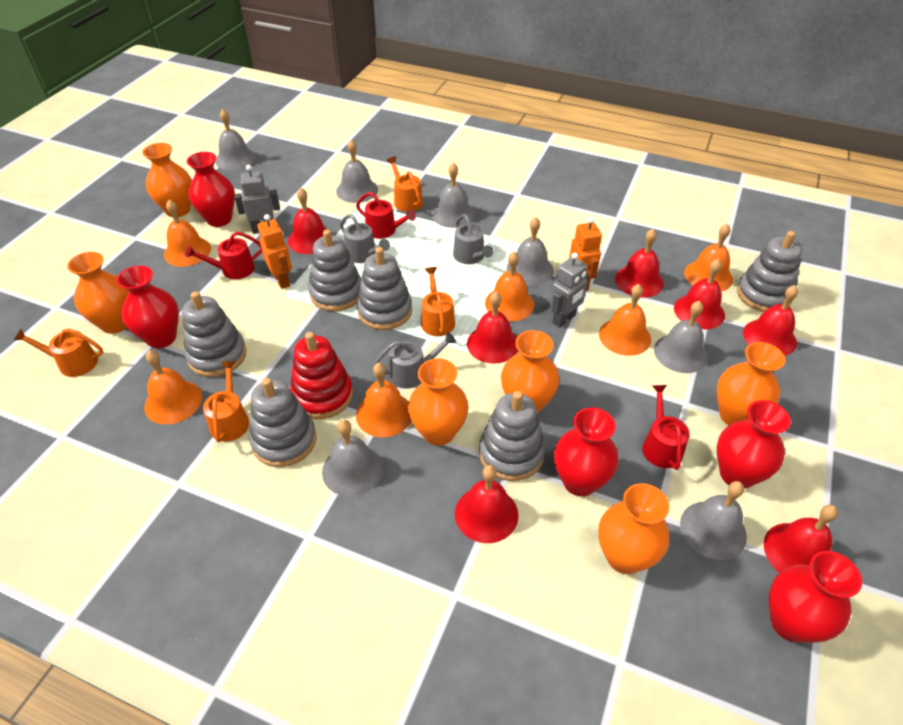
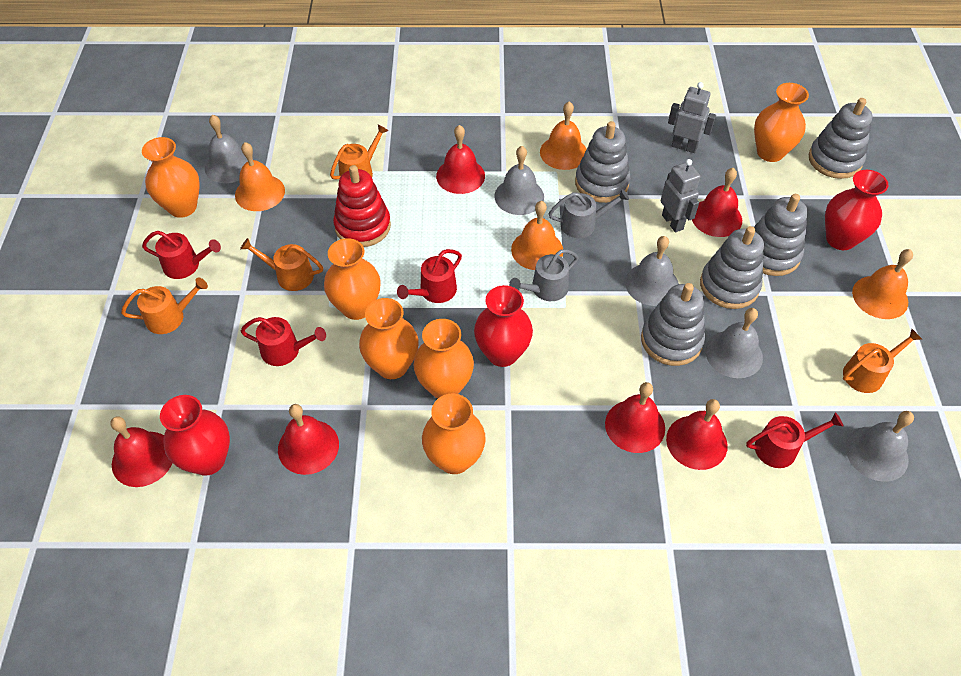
grey bell: [215,109,256,170] [322,420,383,496] [336,139,378,203] [432,163,475,228] [507,217,554,285] [654,301,708,373] [680,481,747,560] = 7 -> [205,114,248,183] [494,146,544,215] [625,236,679,306] [705,308,763,378] [845,411,914,482] = 5
grey stacking toy: [182,291,247,377] [249,378,317,467] [308,229,362,311] [357,247,412,330] [479,391,545,481] [737,231,802,312] = 6 -> [575,121,630,203] [641,283,705,366] [700,226,764,309] [754,194,808,276] [809,98,872,179] = 5
grey watering can: [340,214,390,263] [373,332,456,389] [453,214,494,264] = 3 -> [509,249,579,301] [548,189,629,238] = 2
orange bell: [144,350,202,424] [164,200,211,267] [356,363,411,437] [485,251,534,321] [599,284,651,356] [684,224,733,292] = 6 -> [235,142,285,211] [511,201,563,270] [540,101,586,170] [852,249,913,319] = 4
orange robot: [257,214,292,289] [569,217,602,291] = 2 -> none = 0
red bell: [288,188,332,254] [455,465,518,543] [467,292,518,364] [615,229,664,298] [674,259,725,329] [743,285,798,356] [764,505,838,573] = 7 -> [111,416,172,487] [278,404,339,475] [436,125,485,194] [605,382,665,453] [666,399,728,470] [692,168,742,237] = 6
red vase: [117,266,179,348] [187,152,235,227] [554,407,619,496] [717,400,791,489] [769,551,862,643] = 5 -> [160,395,230,476] [474,285,533,367] [825,170,889,250] = 3
red watering can: [185,232,262,279] [356,192,416,239] [642,385,690,470] = 3 -> [142,231,221,279] [241,317,326,366] [397,249,462,303] [746,412,843,468] = 4

